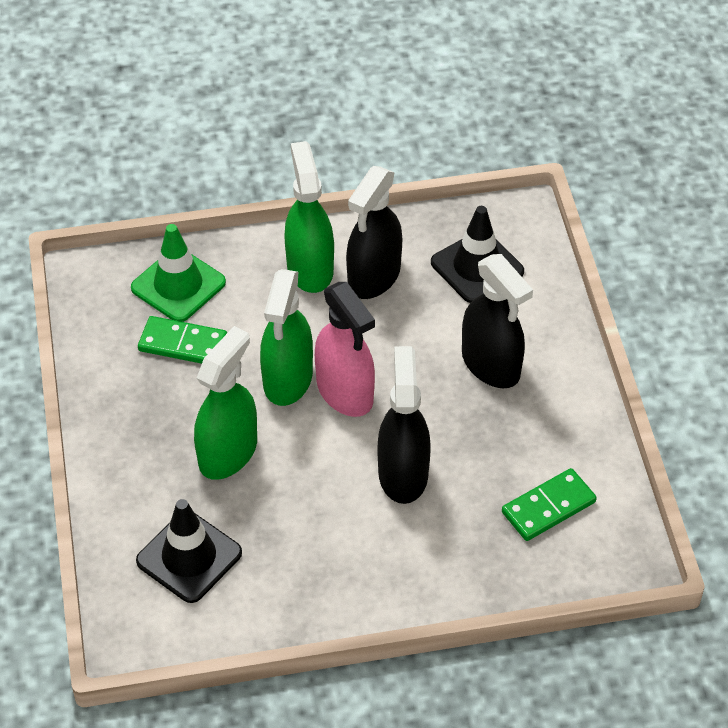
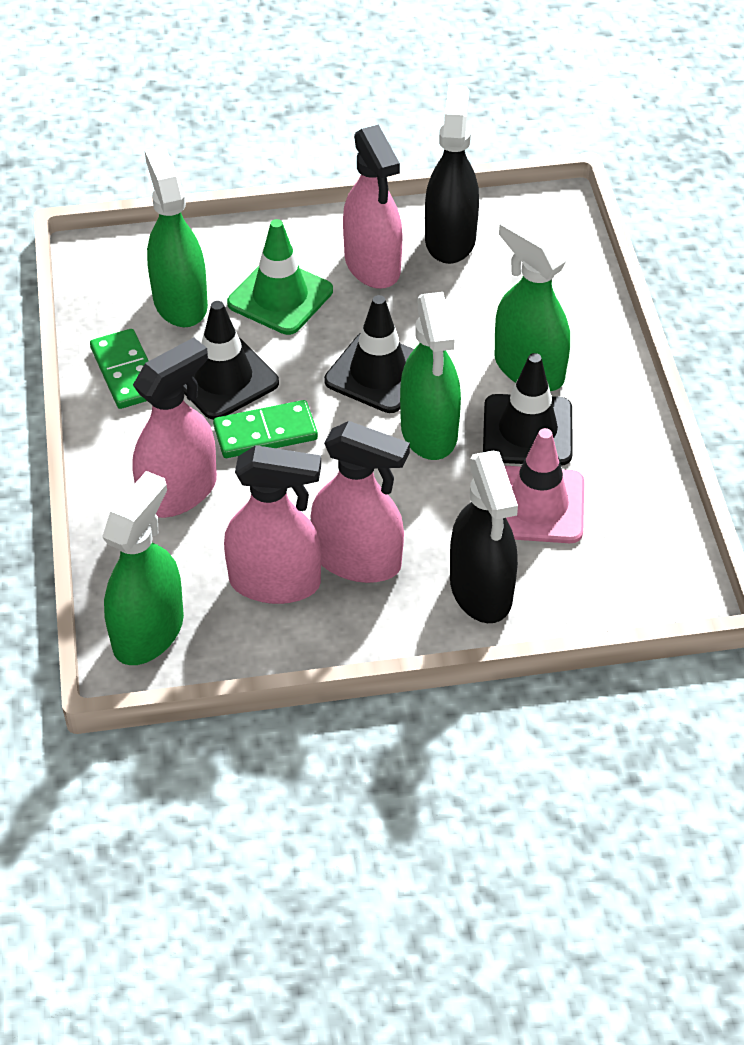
black spray bottle: [346,166,402,299] [378,346,431,504] [462,254,533,389] = 3 -> [425,85,479,264] [450,451,518,623] = 2
black traffic cone: [136,499,242,603] [431,206,524,303] = 2 -> [183,301,279,420] [324,295,414,413] [483,353,573,466] = 3
green spray bottle: [194,326,257,480] [260,269,313,406] [284,141,334,293] = 3 -> [102,471,184,665] [145,147,208,327] [400,292,461,460] [494,216,570,391] = 4
pink spray bottle: [315,282,375,417] = 1 -> [132,337,217,518] [224,445,322,604] [311,421,410,583] [343,125,402,289] = 4
pink traffic cone: none = 0 -> [505,428,584,543] = 1

